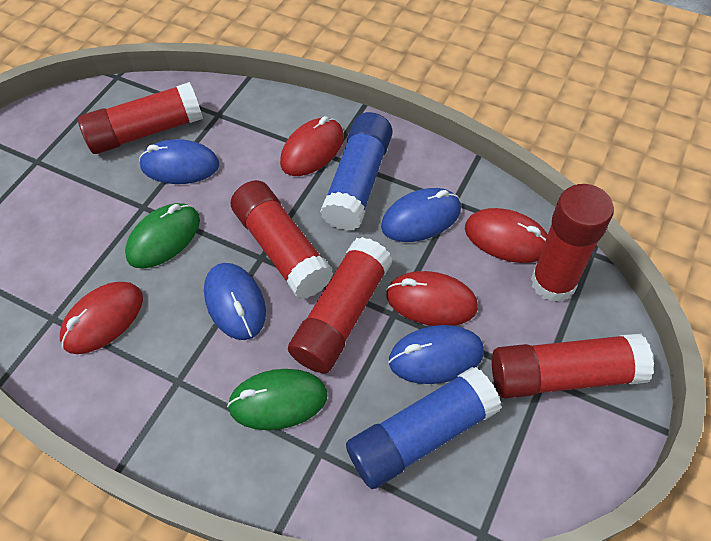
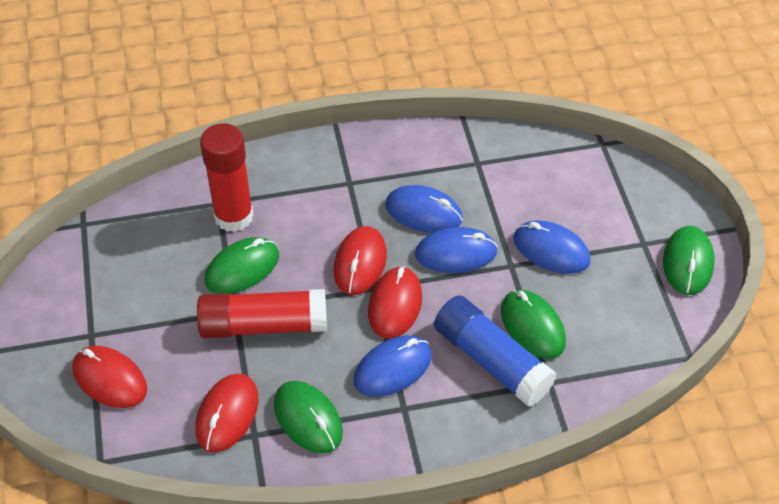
blue glue stick: [320,112,392,231] [346,367,502,489] = 2 -> [434,295,557,407] = 1
green mouse: [125,203,200,268] [227,369,328,430] = 2 -> [205,237,279,294] [274,381,343,454] [501,290,566,359] [663,226,715,295] = 4
red glue stick: [78,82,203,154] [231,180,334,299] [288,237,393,373] [492,334,654,399] [531,184,614,302] = 5 -> [197,289,327,338] [200,123,254,232] = 2

